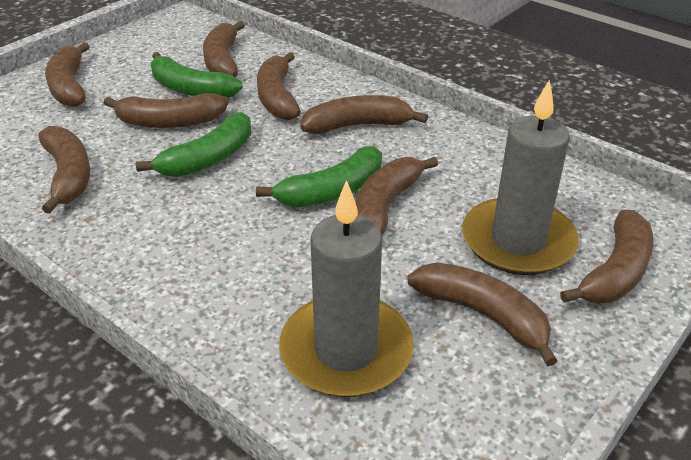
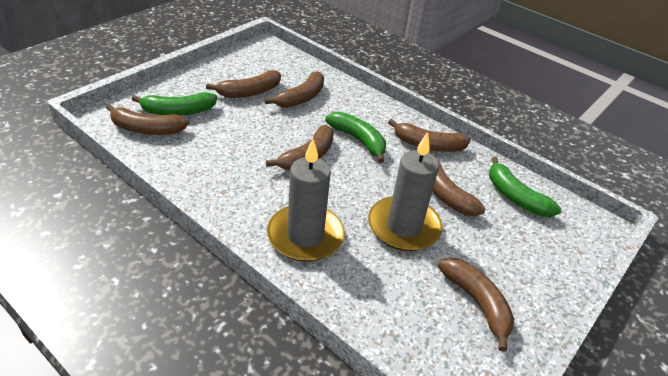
brown banana: [38,126,90,214] [45,42,90,107] [104,93,229,128] [203,21,245,77] [257,52,301,120] [301,95,428,134] [355,157,438,236] [408,262,558,366] [560,209,654,303] = 9 -> [106,104,190,135] [206,70,281,98] [265,71,324,108] [266,125,334,170] [388,119,471,152] [432,153,485,216] [438,257,514,352] = 7

